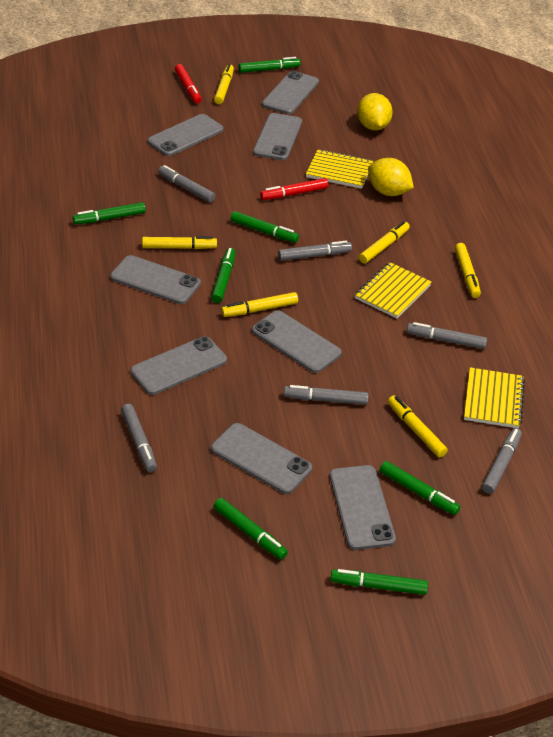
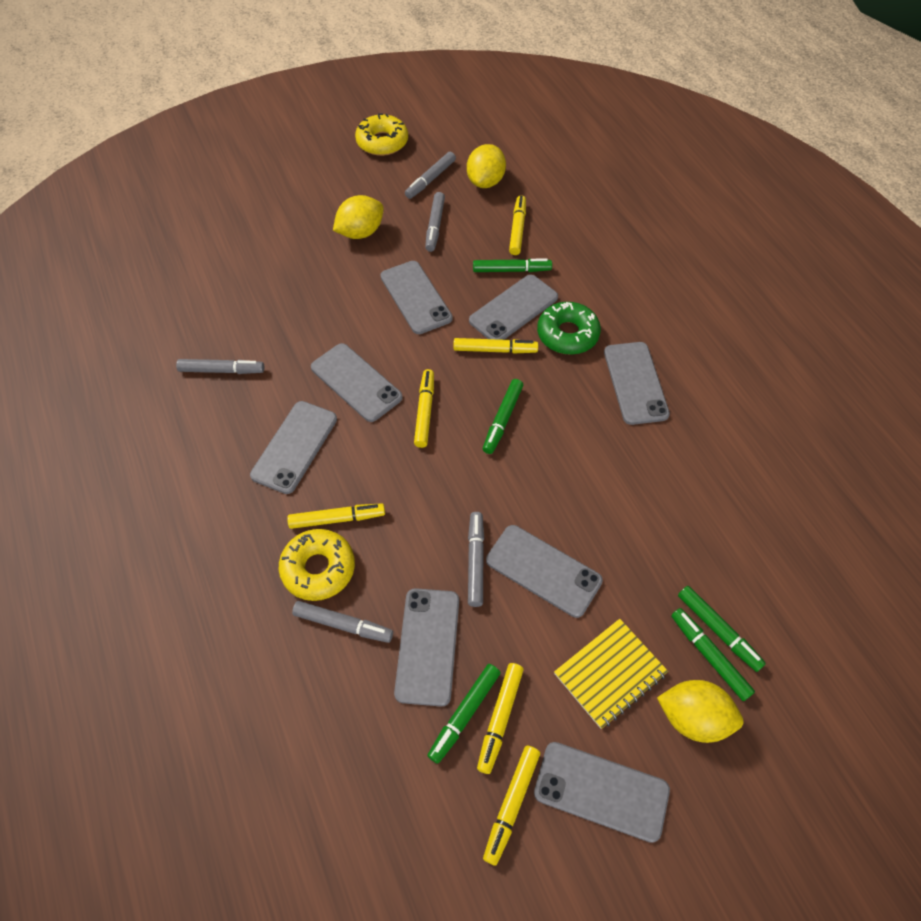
green donut: none = 0 -> [537,302,601,355] = 1
green marker: [73,202,146,224] [211,248,236,303] [213,498,288,560] [231,211,299,243] [239,57,300,73] [330,569,428,595] [380,461,460,515] = 7 -> [427,664,501,764] [473,258,552,272] [483,379,523,454] [671,608,755,701] [678,586,766,672] = 5
grey marker: [121,404,157,472] [158,165,216,202] [278,241,352,261] [284,385,369,405] [407,322,487,349] [482,428,522,494] = 6 -> [176,359,264,374] [292,601,393,643] [405,152,456,199] [425,192,445,252] [468,512,484,607] = 5
red marker: [175,64,202,104] [260,178,328,200] = 2 -> none = 0
yellow donut: none = 0 -> [279,529,355,601] [355,113,408,156] = 2
yellow lemon: [357,93,393,130] [368,158,414,196] = 2 -> [333,195,384,239] [467,144,506,188] [657,680,743,743] = 3
yellow notebook: [306,149,373,189] [355,262,431,318] [464,367,525,429] = 3 -> [554,619,668,729] = 1

